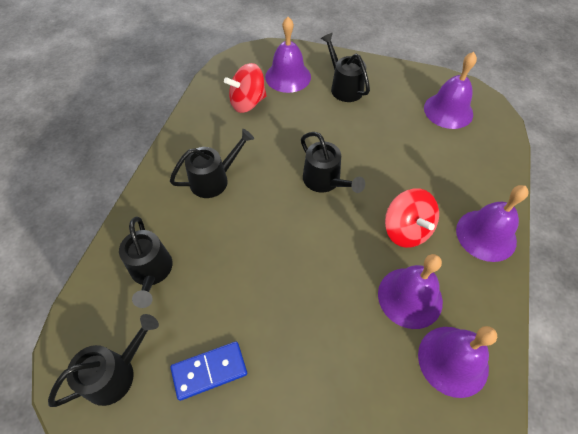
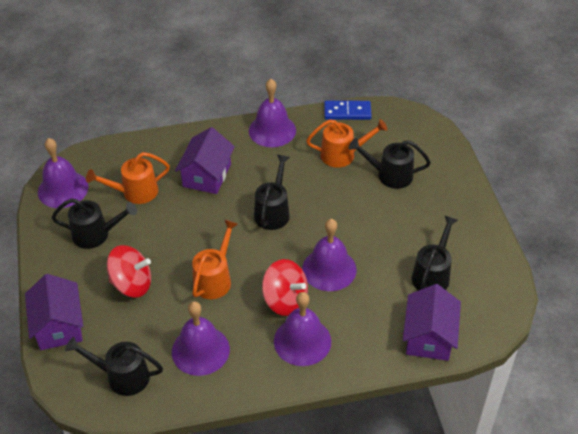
orange watering can: none = 0 -> [86,152,170,204] [192,220,238,299] [306,119,388,168] = 3
purple house: none = 0 -> [25,274,83,350] [175,127,235,194] [403,284,461,361] = 3

